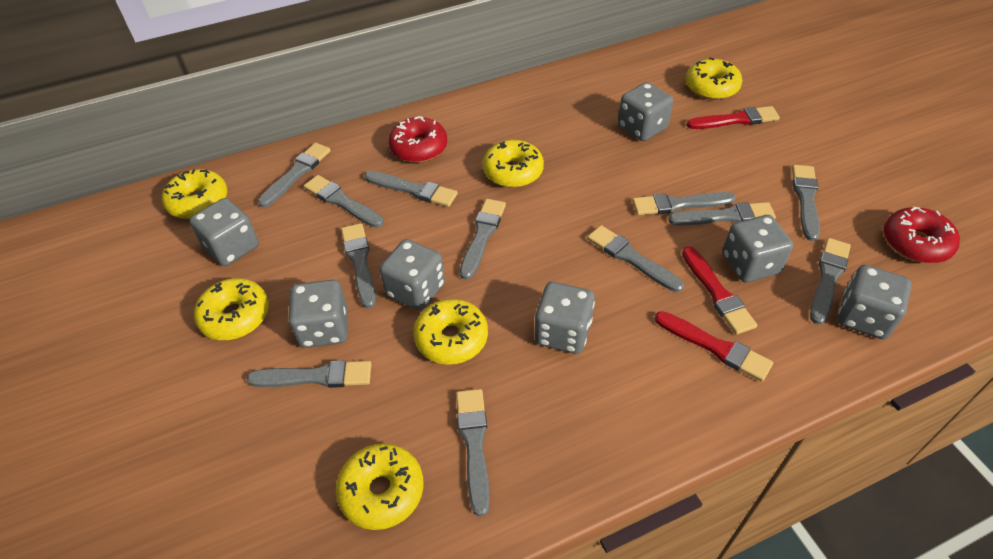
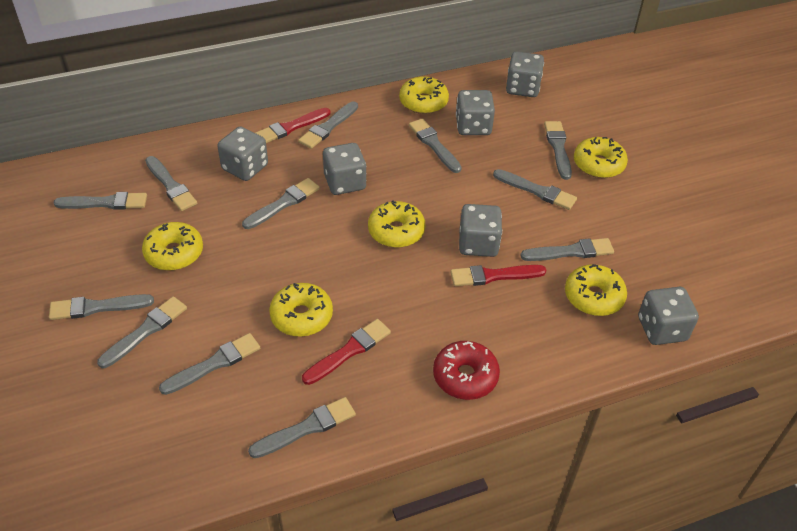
grey dice: [190,198,259,266] [288,280,348,348] [380,239,445,311] [535,282,595,354] [618,82,673,141] [722,215,793,282] [838,265,912,339] = 7 -> [217,127,268,181] [323,143,366,195] [456,90,495,135] [459,204,502,257] [506,52,544,97] [638,287,699,345] = 6
red donut: [388,116,447,163] [884,207,960,263] = 2 -> [433,341,500,400] = 1

